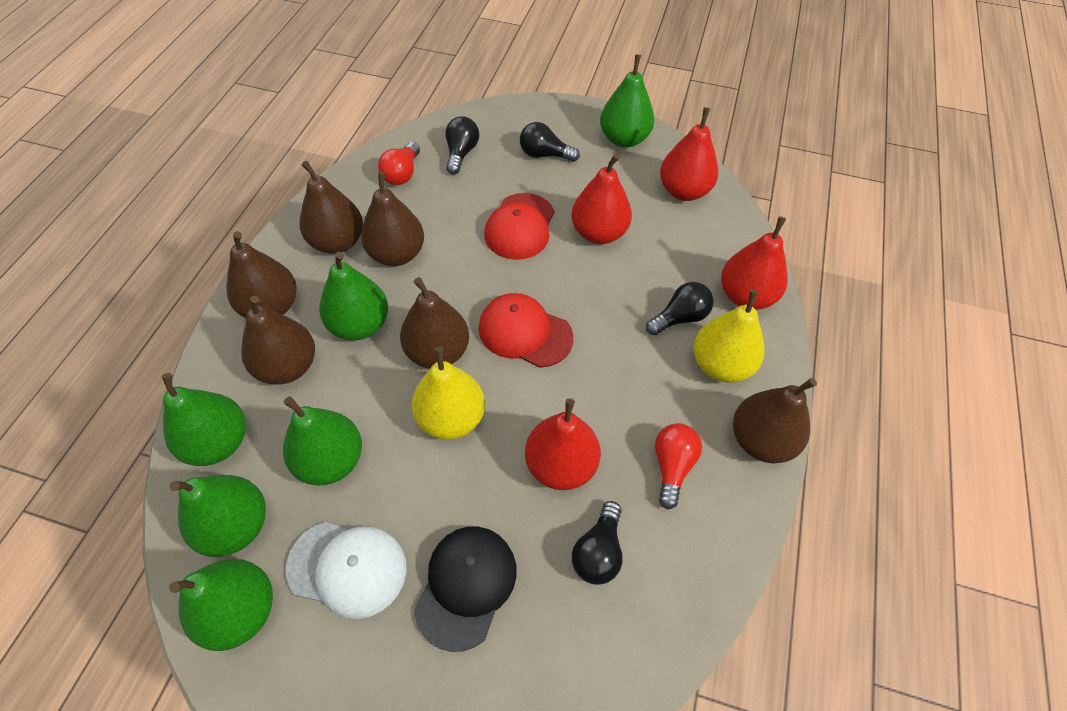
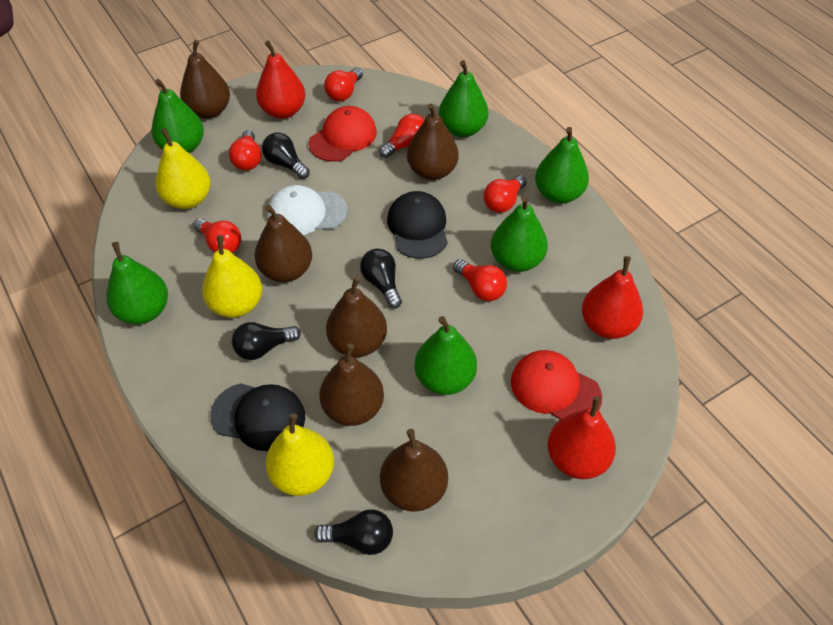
black cap: [414,527,516,652] = 1 -> [211,383,305,451] [387,191,448,259] = 2
red light bulb: [378,142,420,185] [655,423,702,509] = 2 -> [193,218,241,253] [229,130,261,171] [324,68,363,101] [379,114,425,158] [453,259,507,301] [483,175,527,213] = 6
red pear: [525,399,601,490] [571,154,632,244] [660,107,718,201] [721,217,788,310] = 4 -> [256,40,305,119] [547,396,616,479] [582,256,643,339] = 3
yellow pear: [412,346,485,440] [694,289,765,382] = 2 -> [156,128,211,209] [202,235,262,318] [266,413,334,496] = 3

